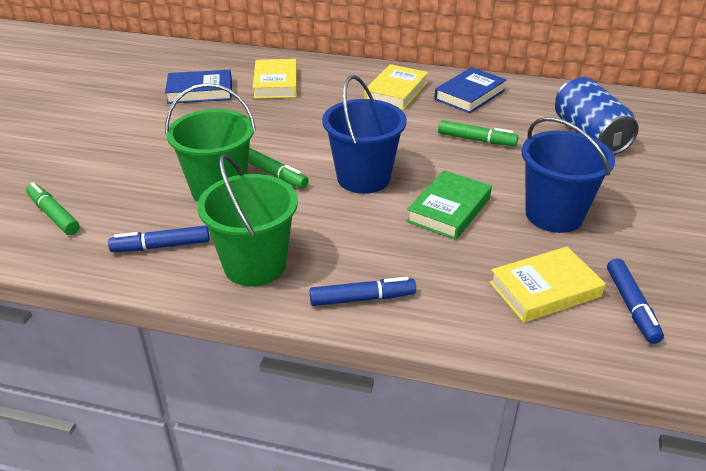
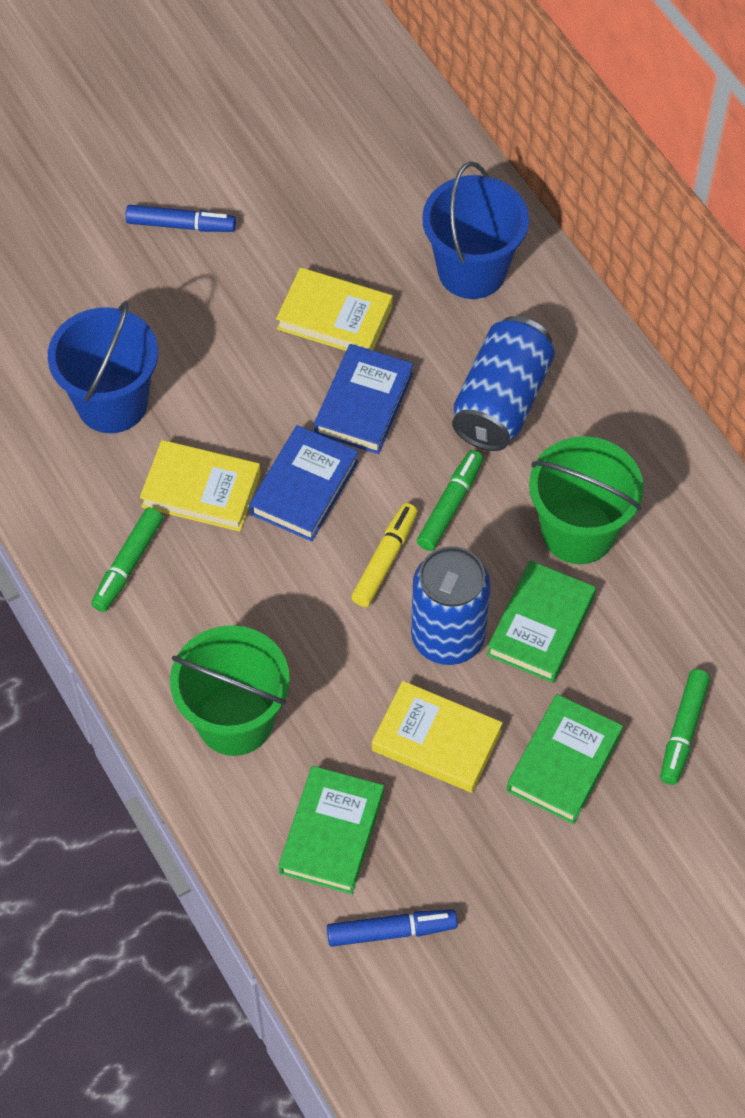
blue can: [555,77,639,155] = 1 -> [411,546,491,665] [452,316,555,451] = 2
blue marker: [108,226,209,252] [310,277,416,306] [607,258,664,344] = 3 -> [125,205,236,232] [327,910,458,947] = 2
green book: [407,170,492,240] = 1 -> [279,766,384,894] [487,561,596,683] [507,694,623,824] = 3
yellow marker: none = 0 -> [351,503,418,607] = 1

